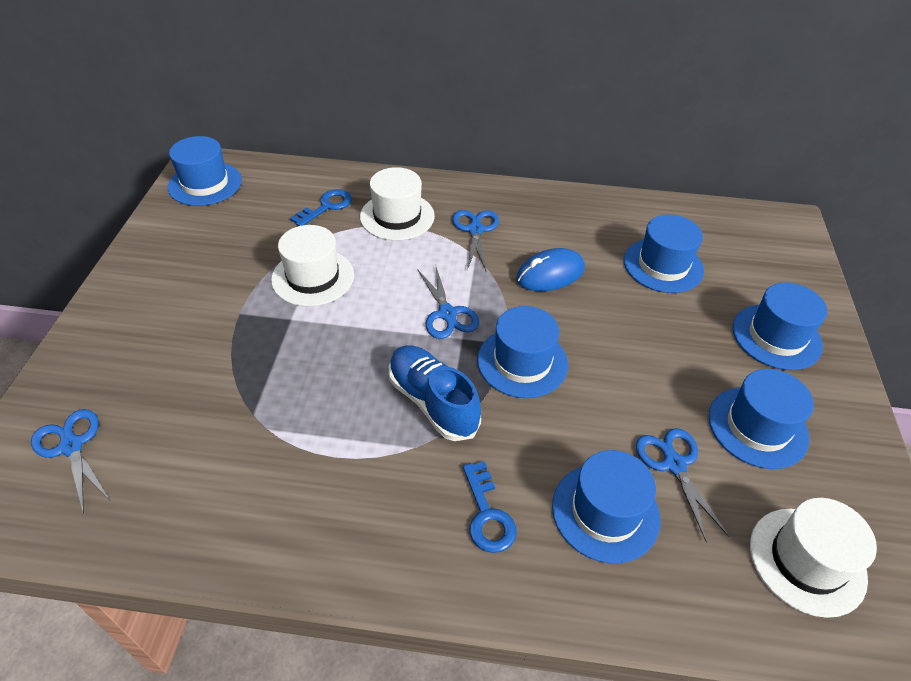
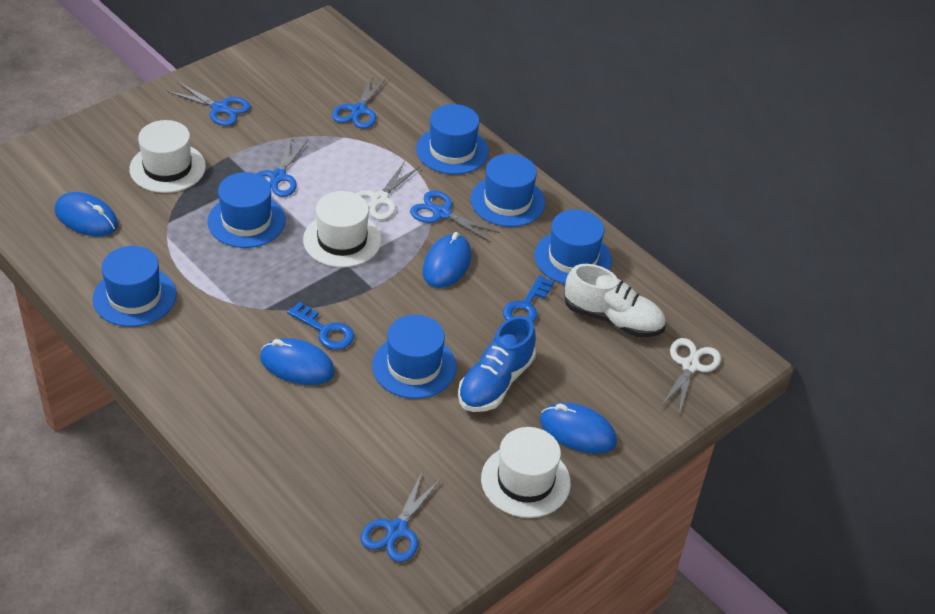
blue mouse: [516,248,585,291] = 1 -> [55,192,118,237] [260,338,335,385] [423,232,472,288] [540,403,617,454] = 4
blue scissors: [31,409,110,514] [417,267,479,339] [452,210,499,271] [636,428,729,542] = 4 -> [167,82,251,126] [256,137,308,197] [332,75,387,129] [360,473,442,562] [410,191,500,242] = 5
white scissors: none = 0 -> [356,161,420,220] [660,338,721,415] = 2
white shoe: none = 0 -> [564,264,665,337] = 1

